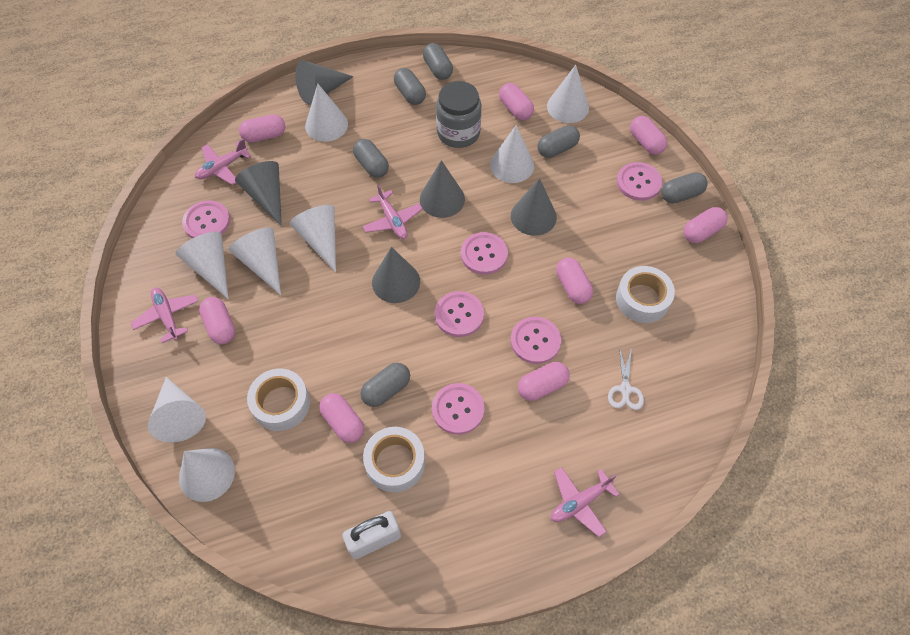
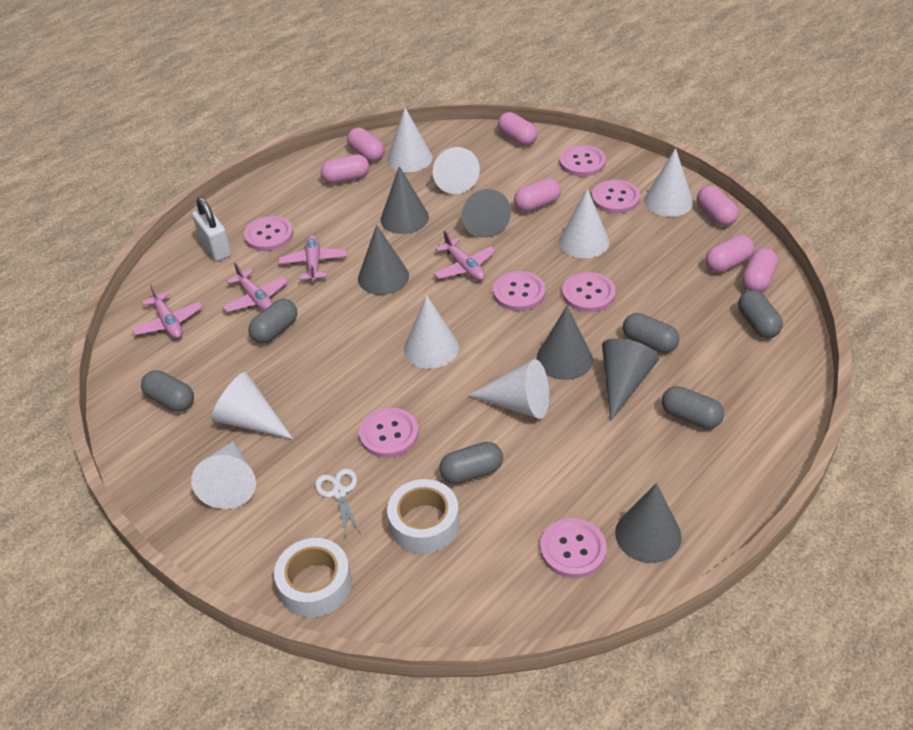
grey cone: [235,161,282,226] [295,60,354,105] [372,247,420,303] [420,160,465,218] [511,178,557,236] = 5 -> [358,225,409,295] [381,166,429,234] [462,189,511,238] [536,306,593,380] [602,338,659,421] [615,483,682,563] = 6
grey jar: [436,81,481,148] = 1 -> none = 0
pink button: [182,200,230,238] [432,383,485,435] [435,291,484,337] [461,232,508,275] [511,317,561,364] [617,162,663,201] = 6 -> [244,216,293,251] [359,408,419,458] [493,271,545,311] [540,518,607,578] [559,145,606,177] [562,272,616,312] [592,180,640,214] = 7
pink capsule: [199,297,235,344] [239,114,285,143] [319,393,364,443] [499,83,534,120] [518,362,570,401] [556,257,593,304] [630,116,667,155] [684,207,728,243] = 8 -> [321,154,369,184] [347,128,385,162] [498,112,537,146] [514,178,561,212] [697,185,739,226] [705,235,754,273] [742,248,778,292] = 7
white tape: [247,369,310,431] [363,427,425,493] [616,266,675,323] = 3 -> [274,538,352,617] [387,479,459,554] = 2

